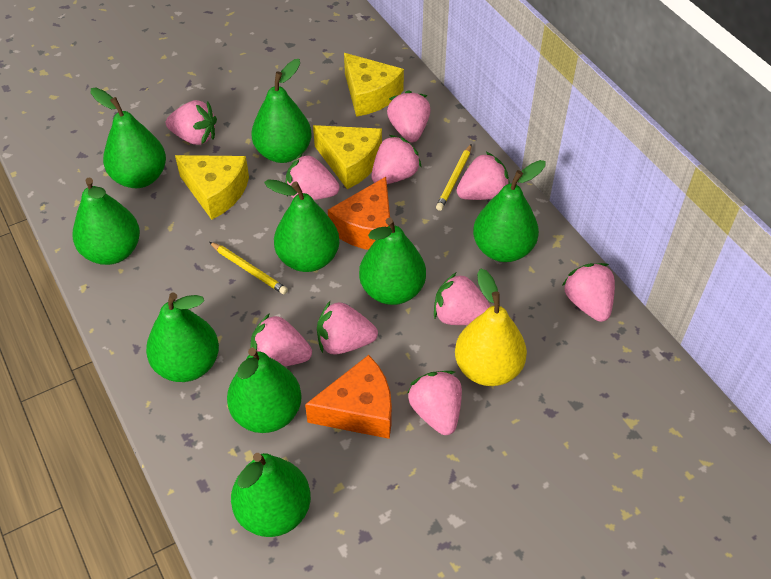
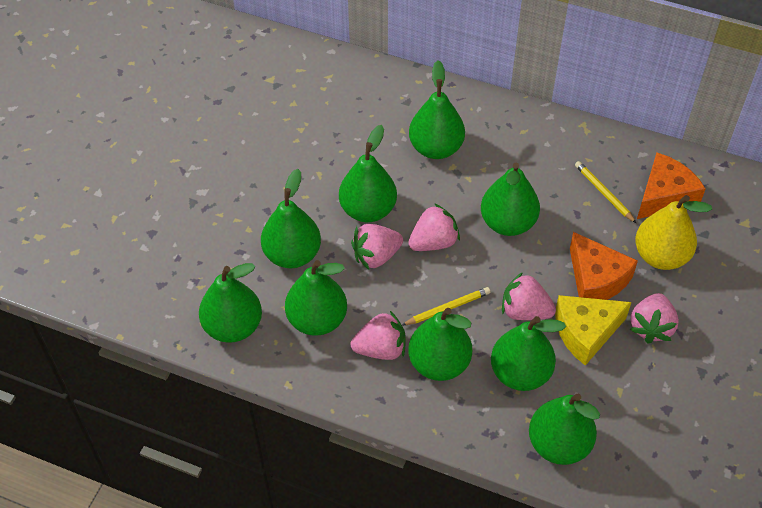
pink strawberry: [166,100,217,145] [250,313,312,367] [286,154,340,200] [317,301,378,355] [372,135,422,184] [387,90,431,142] [408,371,462,435] [434,272,491,325] [456,152,510,200] [562,263,615,322] = 10 -> [351,224,403,270] [351,311,406,360] [408,203,460,251] [502,272,556,320] [630,293,679,344] = 5
yellow cheese: [175,155,249,220] [313,125,382,189] [344,53,404,117] = 3 -> [555,295,632,366] = 1

